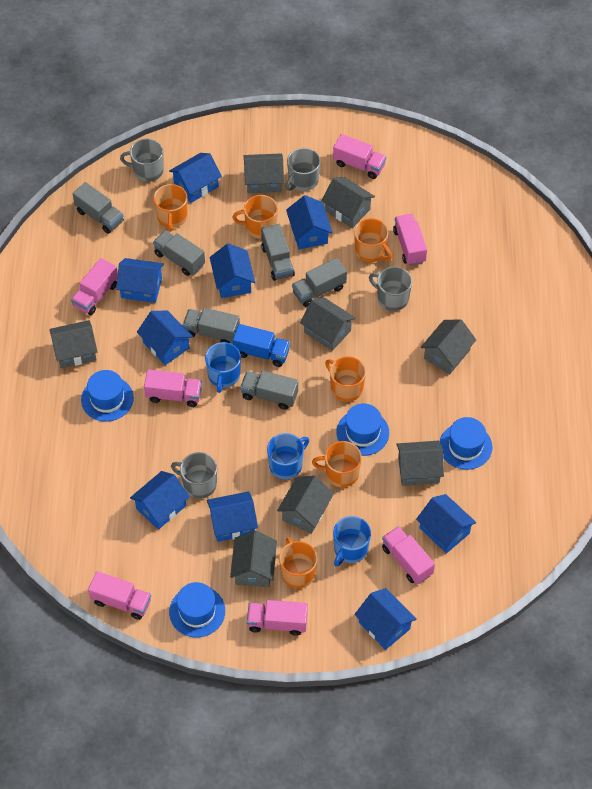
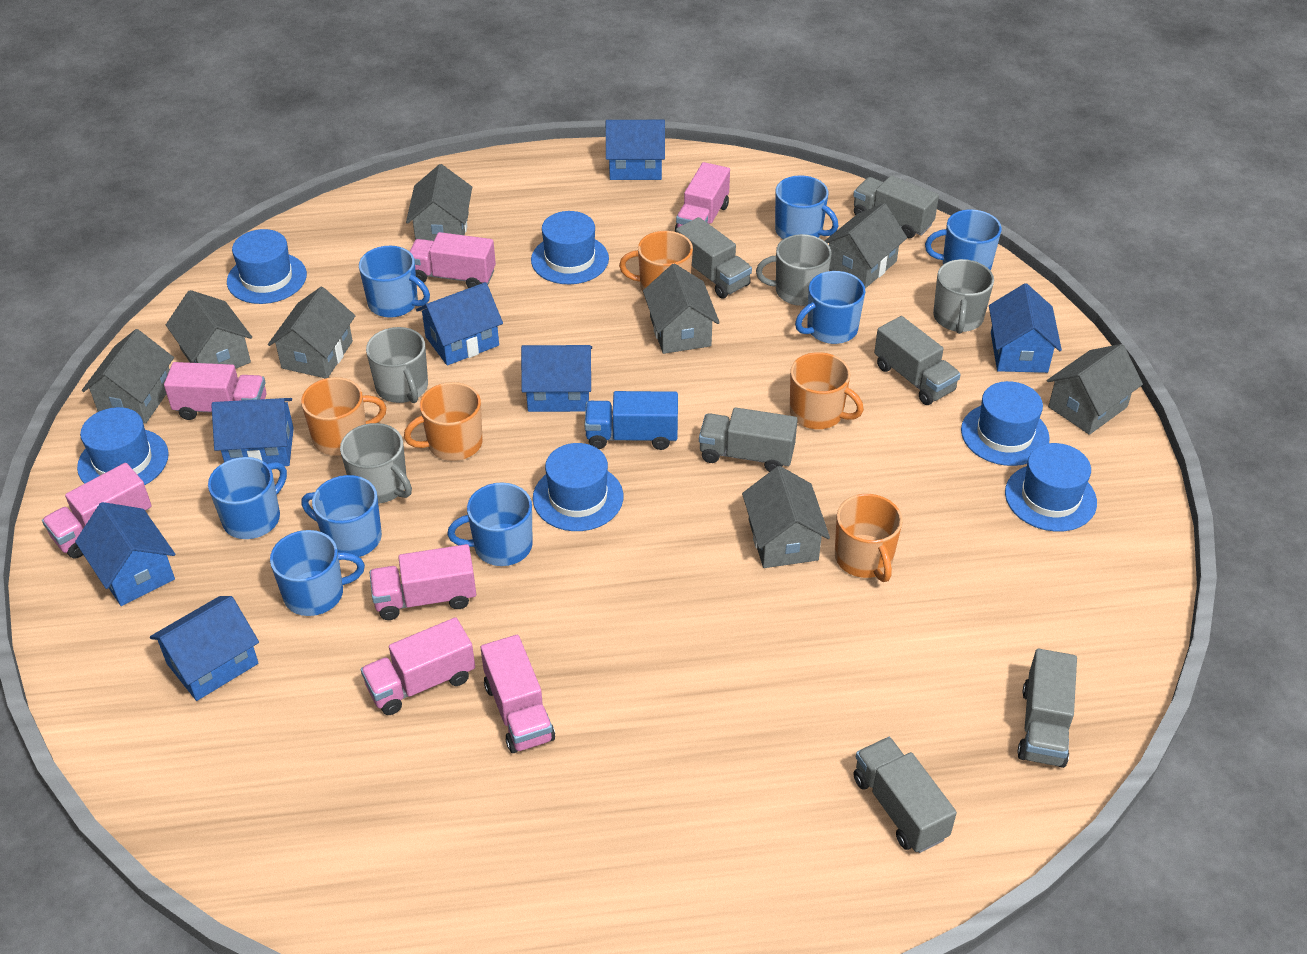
blue hat: [81,370,134,422] [169,582,225,638] [336,404,389,456] [440,417,492,470] = 4 -> [77,407,169,485] [227,229,307,304] [531,211,609,284] [533,443,623,531] [961,381,1050,466] [1005,443,1097,532] = 6
blue house: [116,258,164,303] [130,471,190,530] [137,311,193,365] [169,153,222,203] [207,491,258,542] [210,243,255,298] [286,195,333,249] [354,588,416,650] [416,494,476,553] = 9 -> [75,502,175,606] [150,596,259,701] [211,398,294,466] [416,282,503,366] [521,345,592,412] [606,120,665,180] [989,283,1062,373] = 7
blue mug: [205,342,241,393] [267,433,309,479] [333,516,371,567] = 3 -> [208,457,287,539] [270,530,365,616] [301,475,382,557] [359,246,430,318] [447,482,533,566] [775,175,839,239] [795,271,865,344] [925,209,1001,271] = 8
orange mug: [154,184,188,232] [232,195,278,239] [279,537,317,588] [312,441,362,487] [325,356,366,402] [354,218,392,262] = 6 -> [301,377,386,456] [404,382,483,461] [619,231,693,292] [790,352,864,429] [835,494,903,582] = 5

